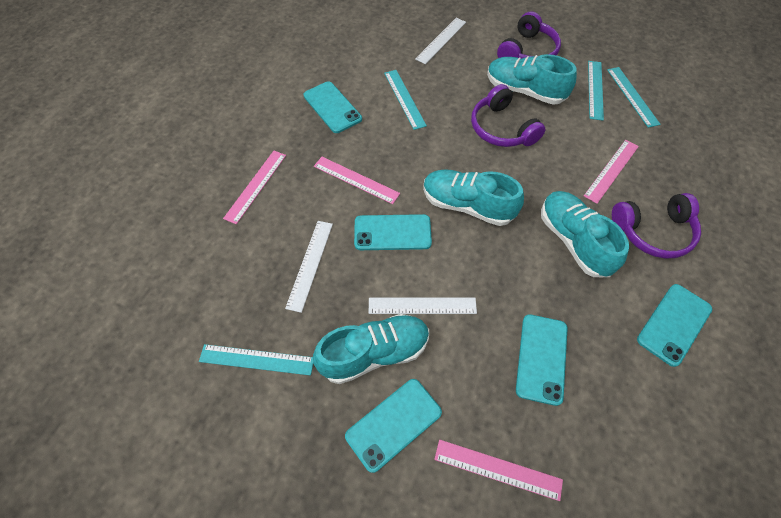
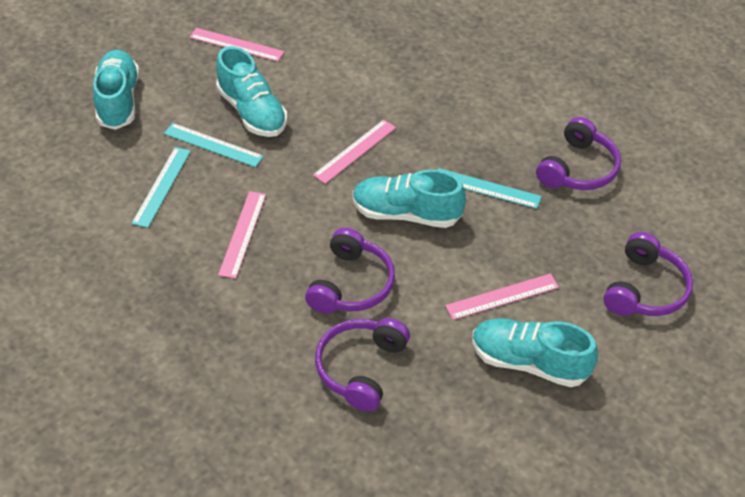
purple headphones: [471,84,546,147] [497,12,561,59] [612,193,701,258] = 3 -> [305,228,395,313] [315,318,410,412] [536,117,621,190] [603,232,693,316] = 4
turquoise phone: [303,81,362,133] [345,379,442,473] [354,214,432,250] [516,314,568,406] [637,284,712,367] = 5 -> none = 0
turquoise ruler: [199,344,313,376] [384,70,427,130] [588,61,604,121] [607,67,661,128] = 4 -> [132,147,191,228] [164,123,264,167] [438,168,542,209] = 3
white ruler: [285,221,333,313] [369,298,477,314] [415,18,466,64] = 3 -> none = 0

